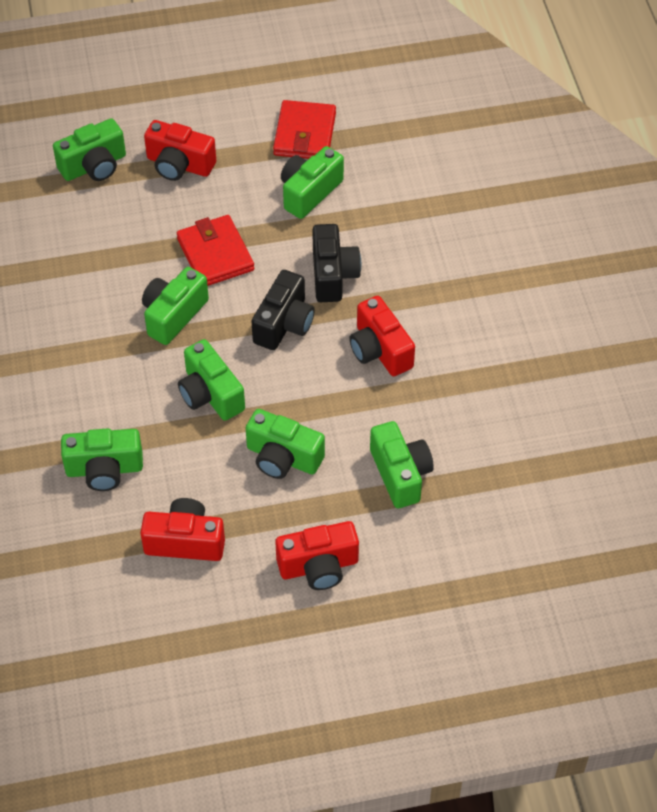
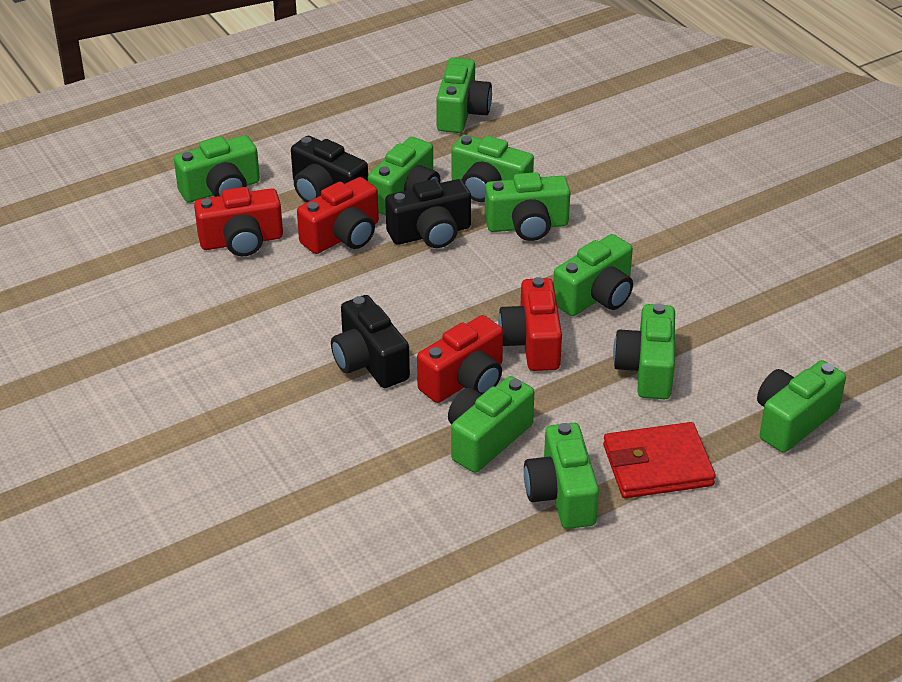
black camera: [251,270,315,350] [312,224,361,302] = 2 -> [291,136,368,202] [331,295,410,388] [385,179,471,248] = 3
green camera: [53,118,126,181] [61,428,143,491] [142,267,209,345] [178,339,245,421] [246,409,325,479] [281,146,344,219] [370,421,434,508] = 7 -> [174,135,260,202] [368,137,440,216] [436,57,492,133] [448,376,534,473] [452,135,534,202] [485,172,570,241] [524,423,599,529] [553,234,633,316] [613,303,675,399] [757,360,846,453] = 10
red wallet: [177,215,254,286] [273,100,336,159] = 2 -> [603,422,716,498] = 1

